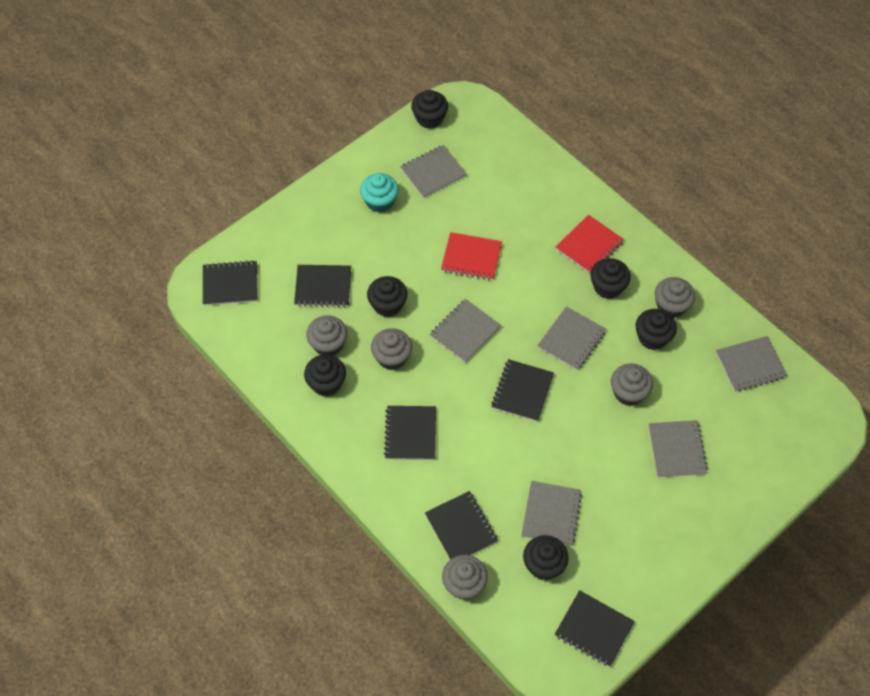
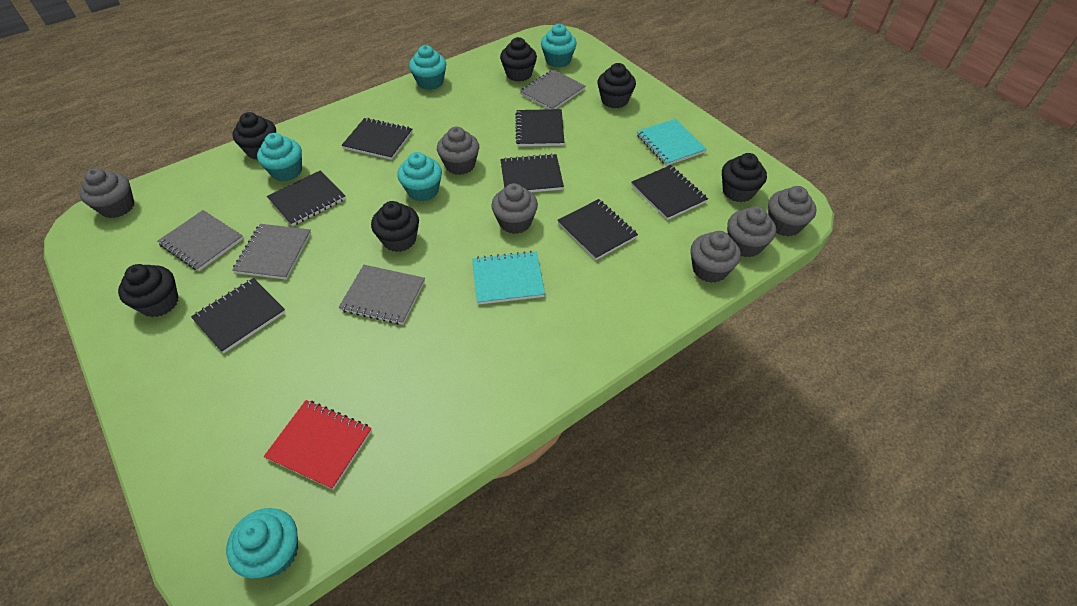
black notebook: [203,260,258,306] [294,265,351,307] [384,406,436,460] [425,491,498,560] [491,359,554,422] [555,590,635,667] = 6 -> [191,278,286,354] [267,170,346,226] [342,118,412,160] [500,154,564,192] [515,109,565,147] [557,199,638,260] [631,165,708,220] = 7
grey cupcake: [306,315,348,356] [371,328,412,370] [442,555,488,600] [611,363,653,406] [655,277,695,318] = 5 -> [79,168,134,218] [437,126,479,175] [491,183,538,234] [691,231,741,283] [727,206,776,257] [768,186,816,237] = 6
grey notebook: [400,145,467,198] [430,299,501,363] [522,481,582,546] [537,306,606,370] [649,420,708,477] [716,336,787,392] = 6 -> [158,210,244,271] [232,224,311,280] [338,265,425,325] [520,70,585,109] = 4
red notebook: [441,232,502,280] [556,215,624,274] = 2 -> [264,400,372,490] = 1
turquoise cupcake: [360,173,399,213] = 1 -> [226,508,298,578] [257,133,302,181] [397,152,442,201] [409,45,446,90] [541,24,577,67] = 5
turquoise notebook: none = 0 -> [472,251,545,305] [637,119,707,166] = 2

